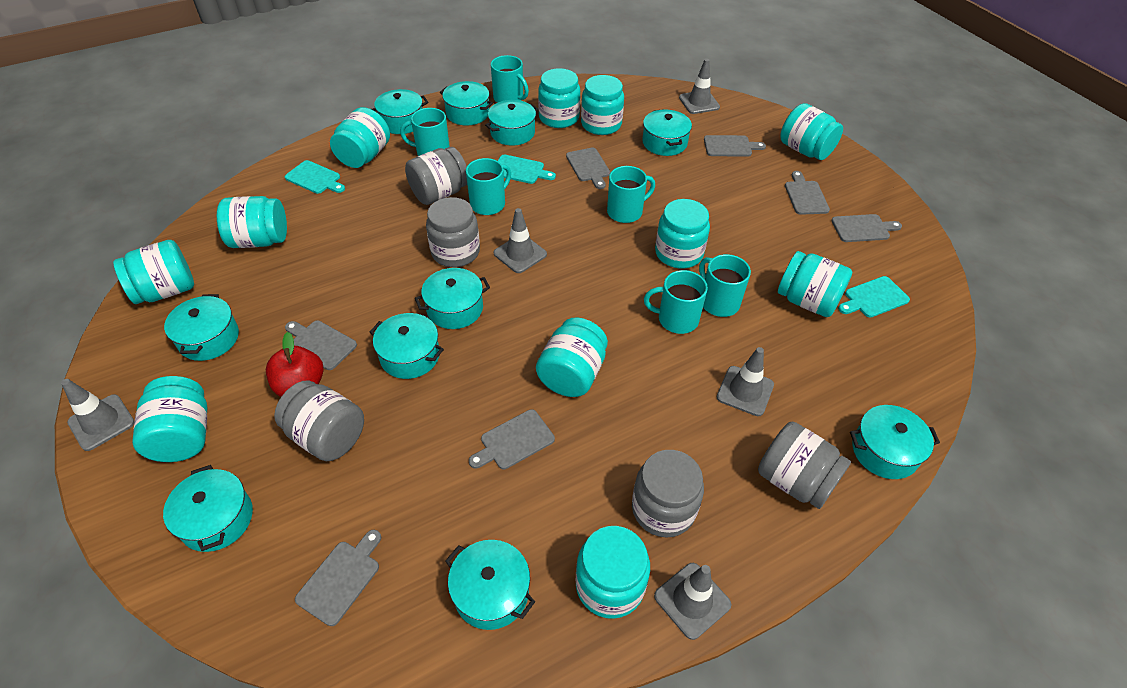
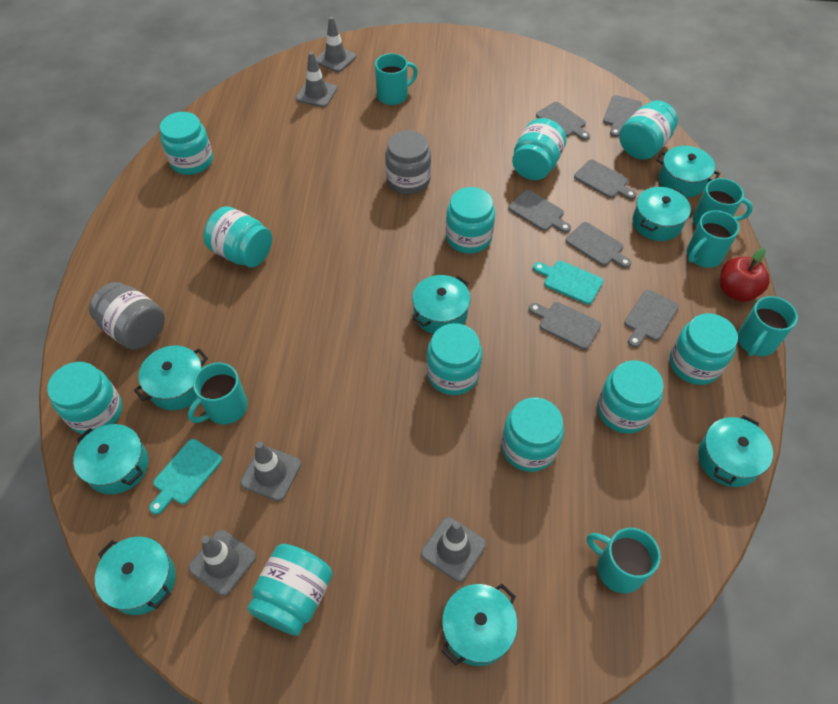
grey jar: [274,380,364,461] [405,147,467,205] [426,197,480,267] [632,450,704,537] [758,421,851,509] = 5 -> [89,282,165,350] [385,130,431,194] = 2
turquoise cutting board: [285,160,345,194] [498,154,556,184] [838,276,910,318] = 3 -> [149,439,222,515] [533,261,603,305] = 2
turquoise pot: [163,465,253,552] [164,294,239,361] [370,313,444,379] [371,89,428,134] [415,268,490,329] [440,81,493,126] [445,540,535,630] [485,100,538,146] [642,109,692,156] [850,405,940,479] = 10 -> [73,424,148,494] [95,537,176,615] [134,346,208,410] [412,275,470,334] [442,584,518,666] [633,187,691,241] [656,146,720,197] [698,415,773,487] = 8

